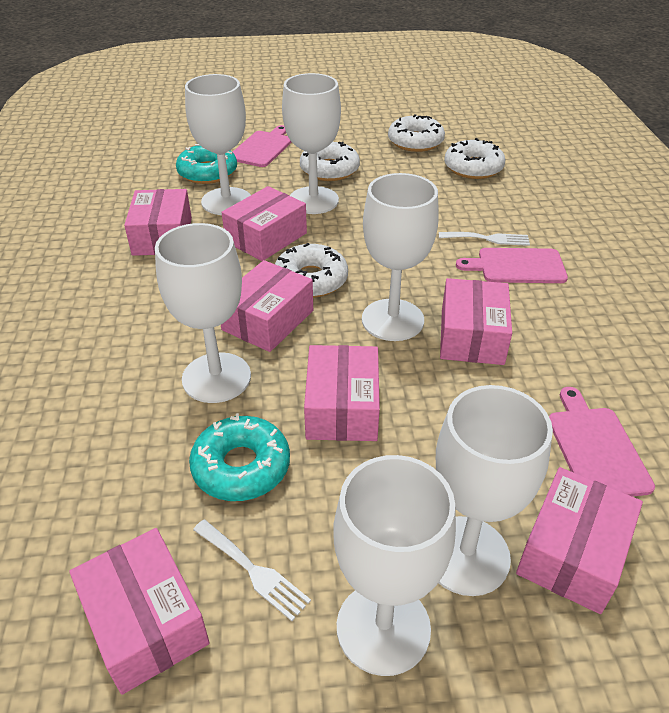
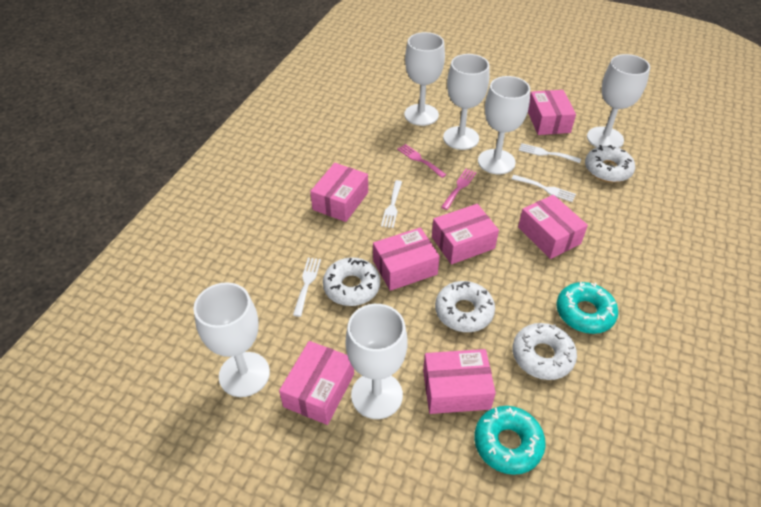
pink cutting board: [233,125,292,167] [456,248,568,283] [549,387,655,497] = 3 -> none = 0
pink fork: none = 0 -> [397,144,447,178] [441,169,477,210] = 2
white fork: [193,519,311,621] [439,232,530,246] = 2 -> [293,258,321,317] [381,180,402,228] [512,175,576,202] [519,143,581,163] = 4

